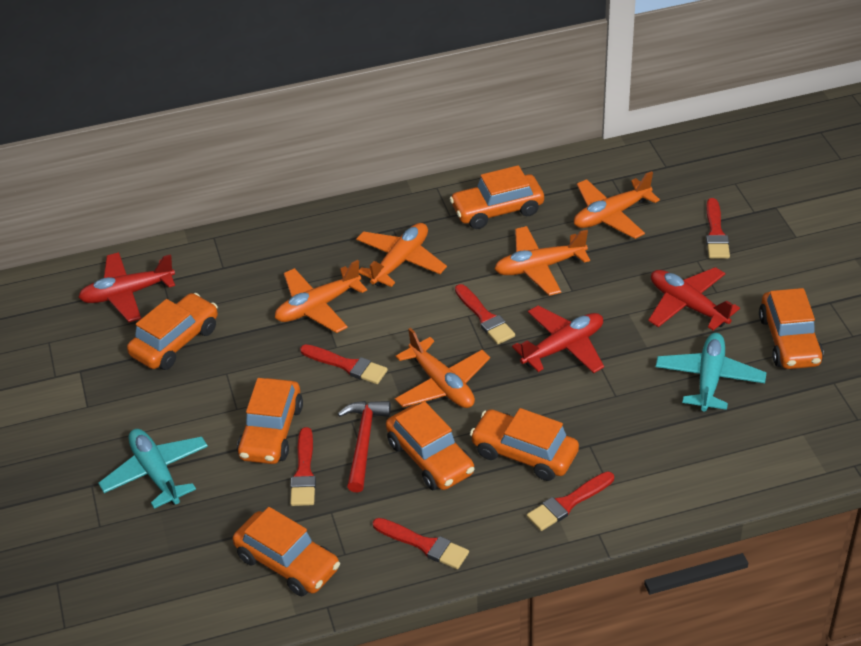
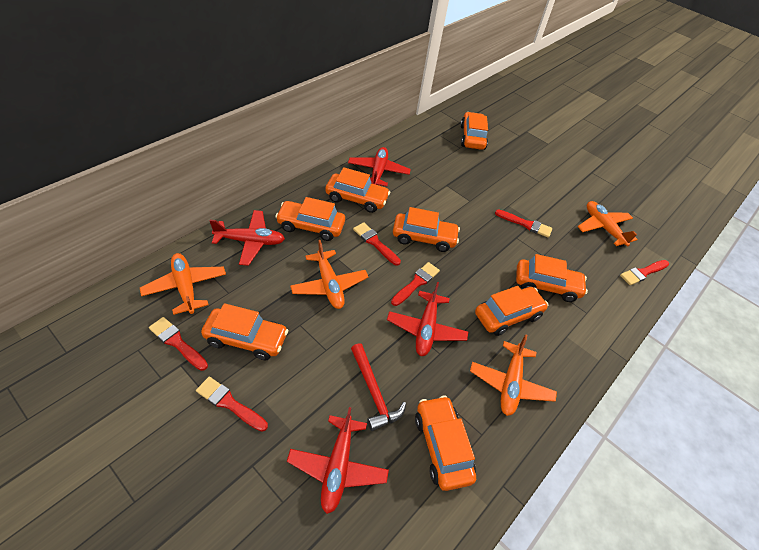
orange car: [127,293,218,370] [233,507,340,596] [237,378,303,464] [386,401,475,490] [449,165,544,229] [470,408,579,481] [759,288,824,369] = 7 -> [201,303,288,360] [275,197,345,241] [325,167,390,213] [393,207,460,252] [415,395,476,491] [460,112,488,150] [475,286,548,336] [516,254,588,302] = 8
orange plane: [275,260,367,333] [356,223,447,287] [395,328,490,408] [495,226,590,296] [574,171,660,239] = 5 -> [140,253,226,315] [290,240,368,309] [470,334,557,416] [578,201,638,247] = 4
red plane: [78,252,175,322] [512,306,604,373] [648,267,740,330] = 3 -> [209,210,285,266] [287,407,389,514] [348,147,411,187] [387,282,468,356] = 4
turquoise plane: [98,429,208,509] [656,333,767,412] = 2 -> none = 0

